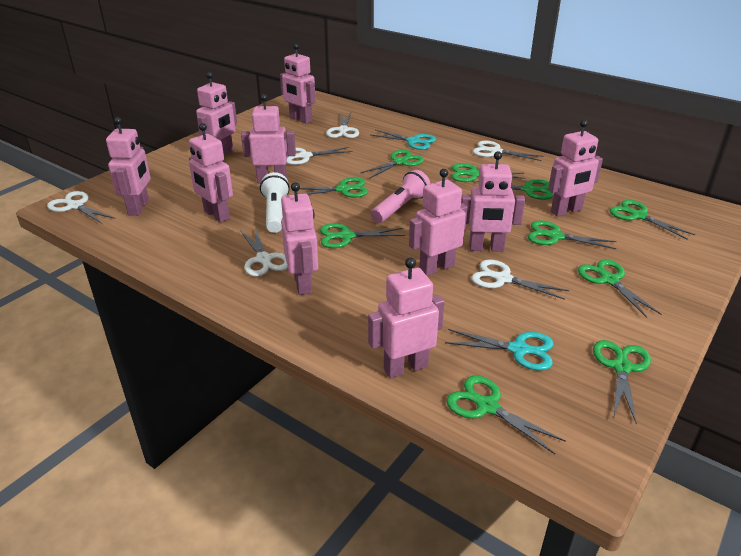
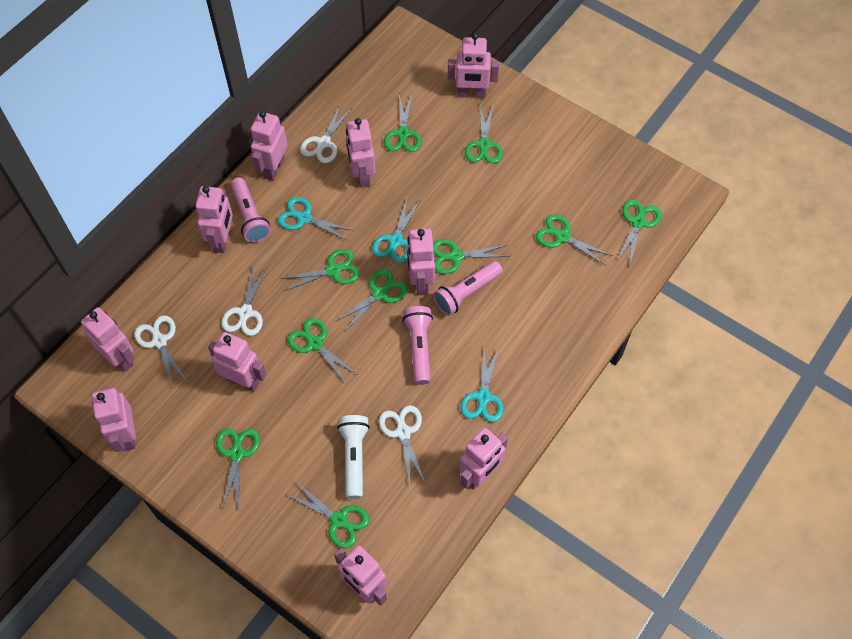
pink flashlight: [371,170,430,223] = 1 -> [231,177,271,243] [402,306,433,385] [433,261,503,316] = 3
turquoise scissors: [371,129,436,150] [445,329,553,371] = 2 -> [278,197,355,241] [372,198,420,263] [460,349,503,422] = 3
white scissors: [47,191,115,224] [240,227,288,277] [286,147,352,165] [326,113,359,138] [471,260,569,300] [473,141,544,161] = 6 -> [134,315,187,387] [221,266,267,336] [300,104,352,163] [379,405,425,485] = 4

